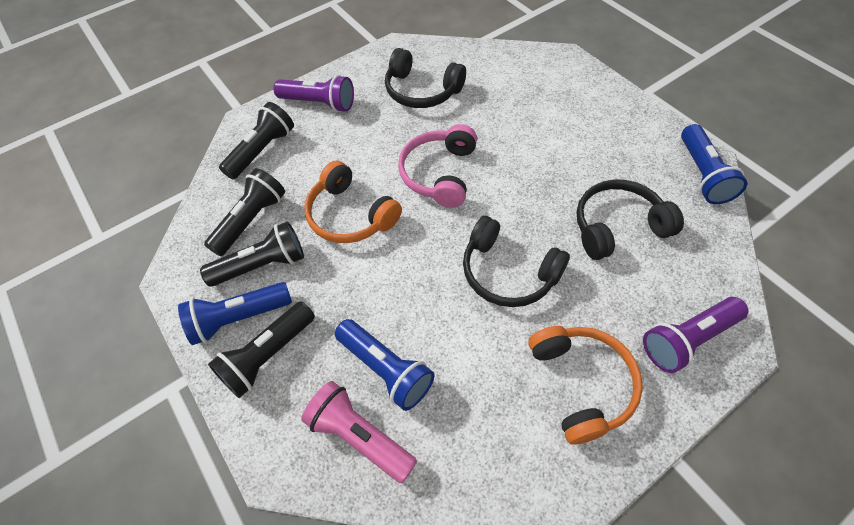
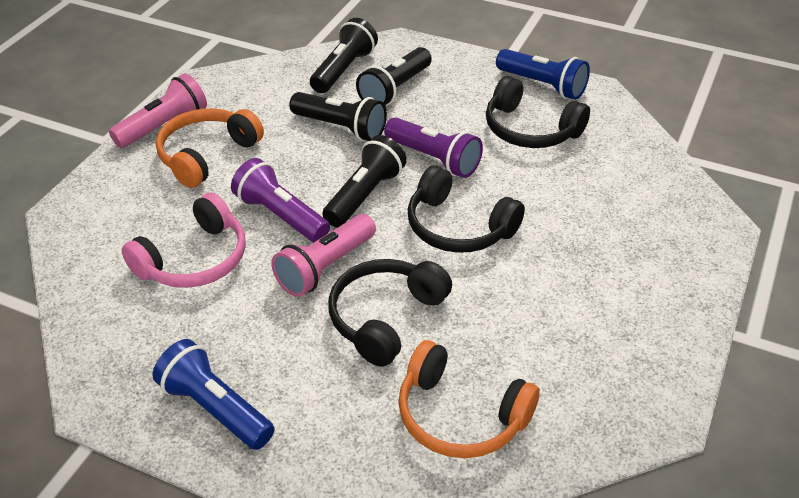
blue flashlight: [178,282,292,345] [335,319,434,411] [681,124,747,204] = 3 -> [153,339,274,450] [496,49,590,100] = 2
pink flashlight: [301,381,417,483] = 1 -> [109,73,207,148] [271,214,376,297] = 2

